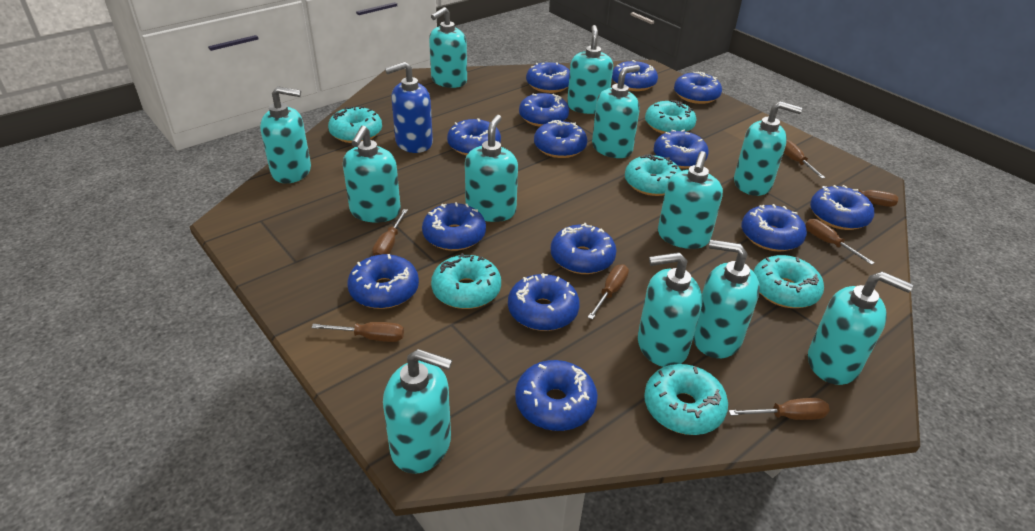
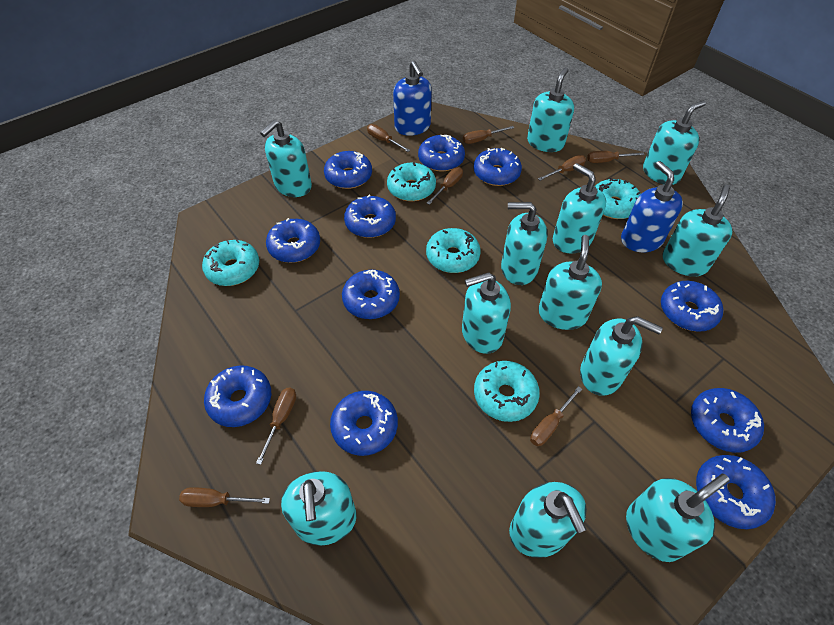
blue donut: [347,254,419,309] [422,202,486,251] [447,118,501,155] [508,273,580,331] [515,360,598,431] [519,93,569,127] [526,62,570,93] [534,120,587,158] [551,223,617,274] [612,60,658,91] [654,130,709,169] [674,72,722,104] [742,204,807,251] [810,185,874,230] = 14 -> [204,365,271,427] [266,218,320,263] [324,151,372,189] [330,391,398,456] [342,270,400,319] [344,194,396,238] [418,135,465,171] [473,148,522,186] [661,281,723,332] [691,388,764,453] [696,455,776,529] = 11
blue soap dispenser: [385,62,433,153] = 1 -> [393,61,432,136] [621,161,683,252] = 2
brown screwdriver: [311,322,404,342] [372,209,408,256] [588,264,629,320] [729,398,830,420] [784,140,825,179] [806,219,875,265] [822,186,898,207] = 7 -> [179,487,270,507] [256,388,296,465] [367,124,410,152] [427,167,463,205] [463,126,514,144] [530,386,582,446] [538,155,586,181] [587,151,645,163] = 8
turquoise donut: [328,106,382,143] [431,253,501,309] [625,154,681,196] [644,364,728,435] [645,100,697,134] [753,255,824,308] = 6 -> [202,239,259,286] [387,162,436,201] [426,228,481,273] [474,361,540,422] [595,178,641,219] = 5

